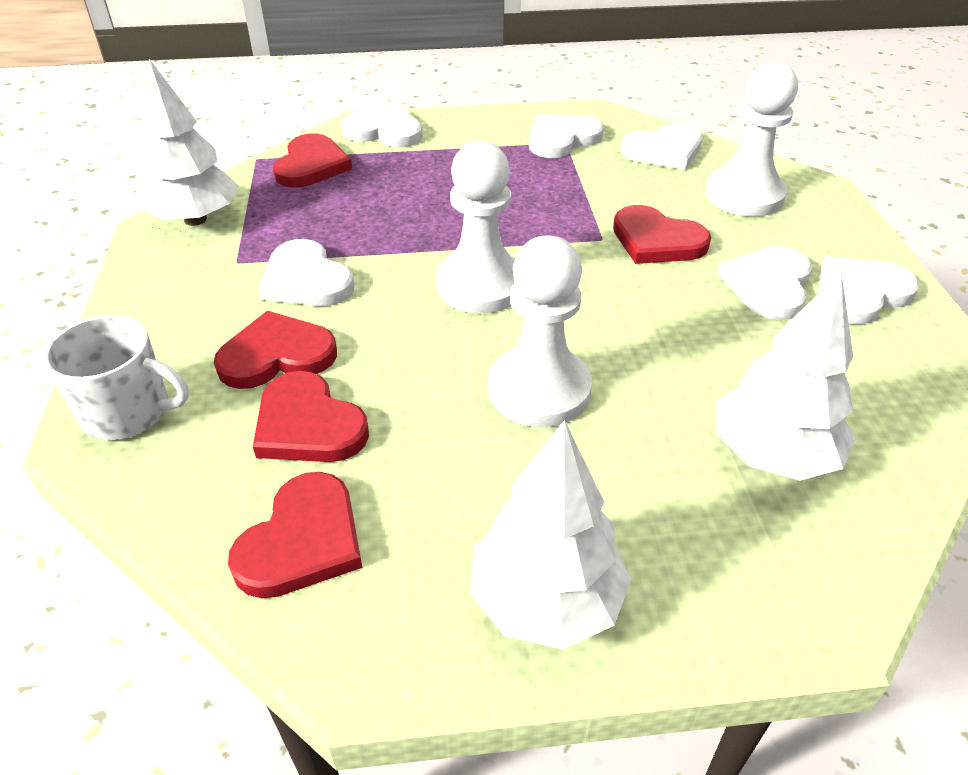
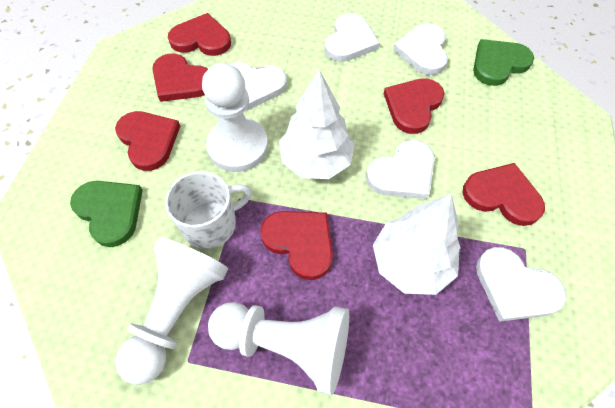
green heart: none = 0 -> [70,181,143,247] [473,39,534,86] = 2
red heart: [214,311,337,389] [228,472,362,599] [253,371,369,462] [273,133,352,187] [613,205,711,264] = 5 -> [115,111,180,171] [152,53,208,102] [168,13,231,56] [260,211,333,280] [384,78,444,134] [462,163,545,226] = 6
white heart: [258,239,354,306] [341,104,423,148] [529,114,604,158] [620,123,703,170] [717,246,812,320] [819,256,919,324] = 6 -> [230,62,287,111] [324,13,380,62] [366,140,435,199] [393,24,448,75] [476,247,566,322] = 5
white tree: [138,59,239,226] [470,420,632,650] [716,273,856,481] = 3 -> [279,70,355,179] [373,194,461,295] = 2

